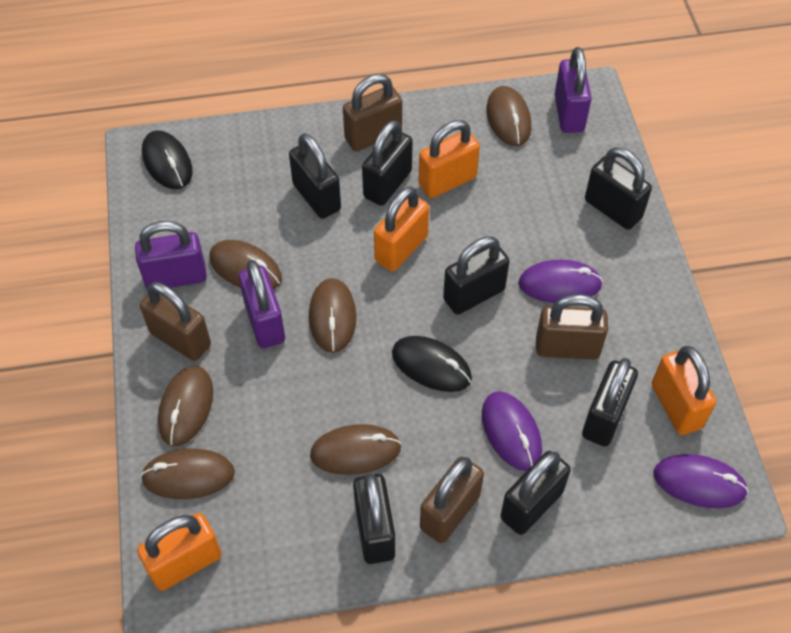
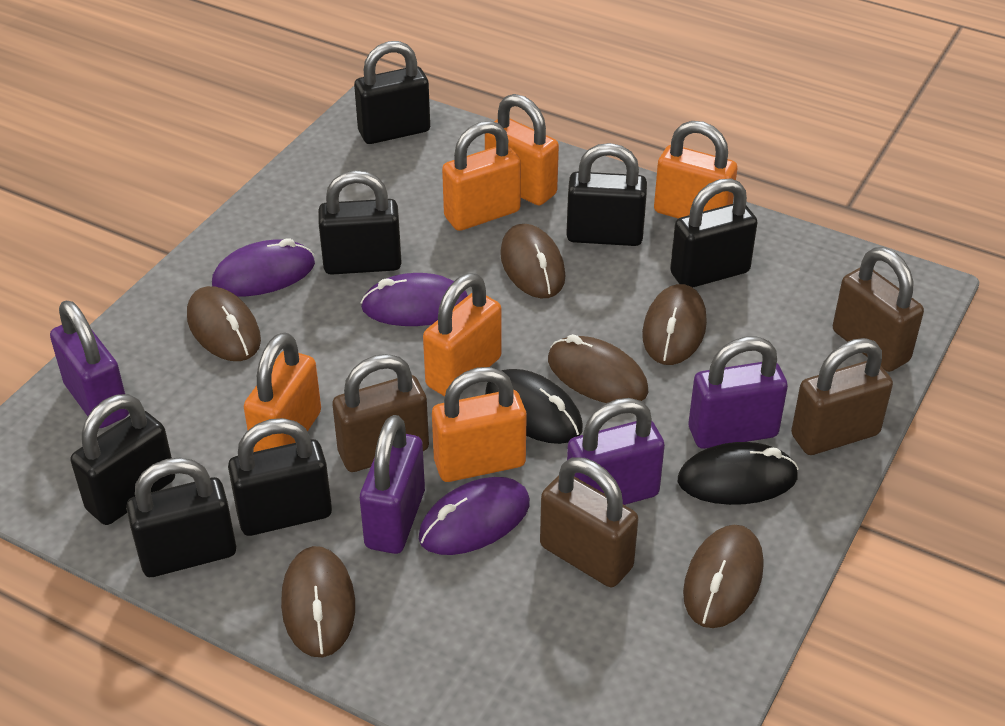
orange padlock: [137,513,222,591] [374,186,429,271] [418,120,480,198] [652,346,716,435] = 4 -> [244,332,321,452] [423,273,501,397] [432,367,527,482] [442,121,521,231] [485,94,559,205] [654,121,737,219] = 6
purple padlock: [135,221,207,289] [239,260,285,348] [555,47,592,133] = 3 -> [50,301,129,428] [360,415,425,554] [567,398,665,505] [689,337,788,449] = 4

